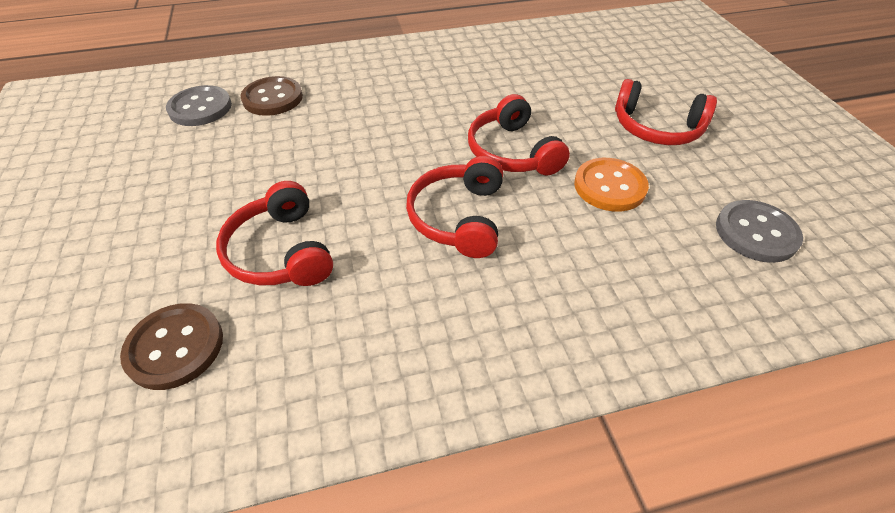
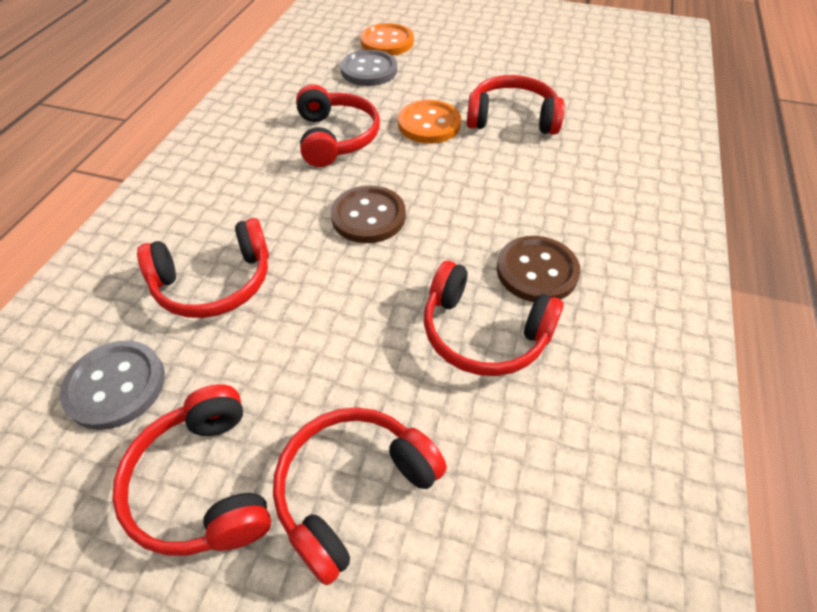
orange button: [574,158,649,212] = 1 -> [360,23,414,56] [398,100,461,143] = 2
red headphones: [216,181,333,286] [406,156,503,258] [468,94,570,176] [615,79,717,145] = 4 -> [112,384,271,556] [137,218,269,318] [273,407,447,585] [296,84,380,167] [424,261,564,376] [467,75,565,135] = 6

